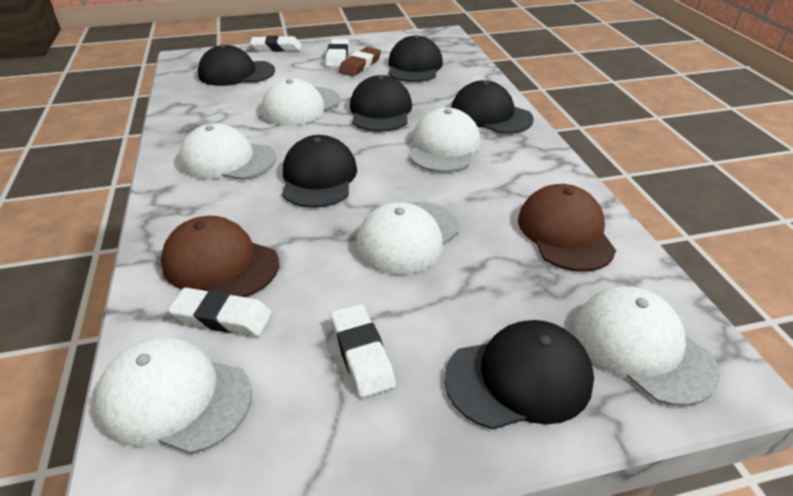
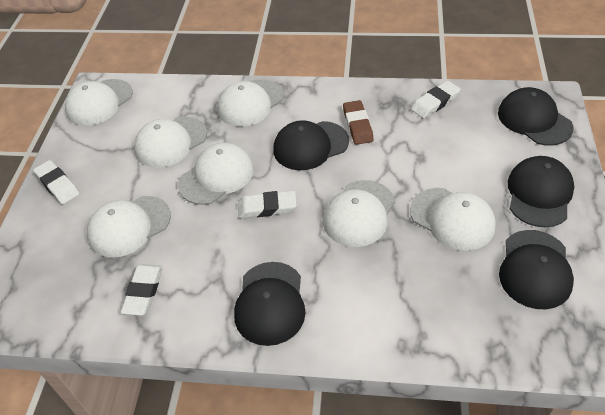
black cap: [198,45,275,86] [282,135,357,208] [350,75,412,132] [388,35,443,82] [444,320,594,430] [451,80,534,134] = 6 -> [234,262,305,346] [273,120,349,170] [498,87,573,145] [499,230,574,309] [508,156,574,227] = 5
brown cap: [161,216,279,297] [518,184,616,272] = 2 -> none = 0
white cap: [95,337,252,454] [179,123,276,180] [261,79,341,126] [356,202,459,275] [409,108,481,172] [574,286,720,406] = 6 -> [65,79,133,126] [87,196,171,257] [134,117,207,168] [178,143,254,205] [217,79,284,127] [323,180,395,247] [410,188,496,251] = 7

